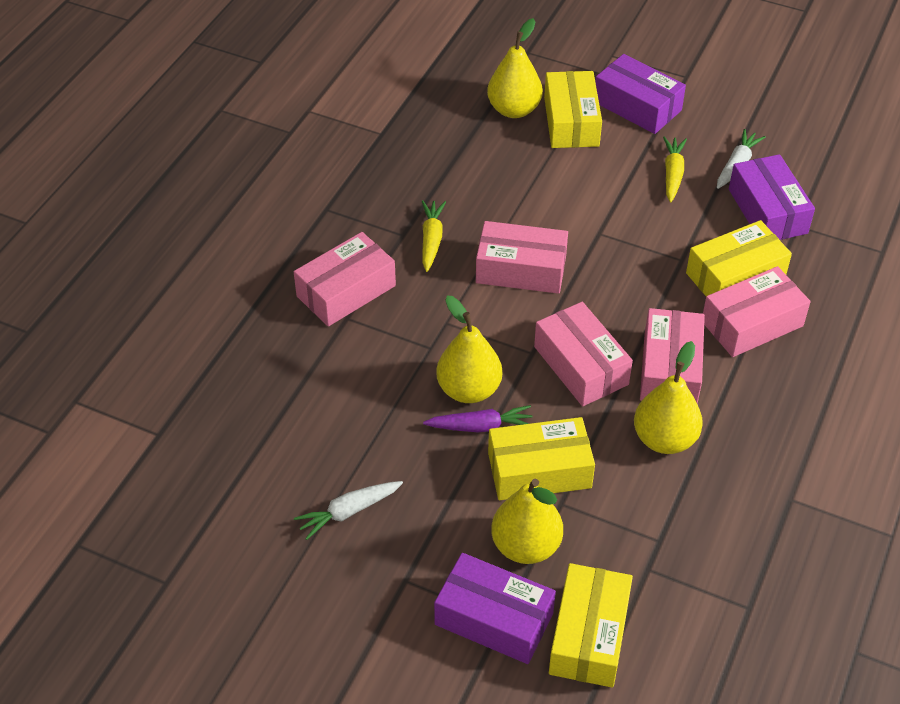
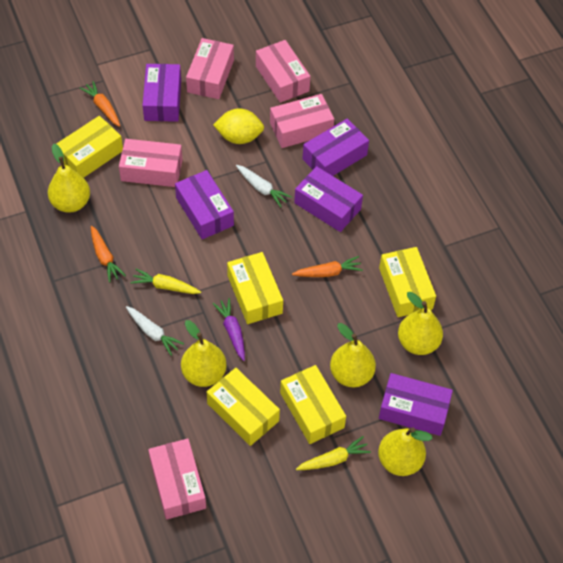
orange carrot: none = 0 -> [80,81,120,127] [91,226,126,283] [292,256,363,277] = 3
purple box: [434,553,556,664] [595,54,686,134] [729,154,815,240] = 3 -> [142,64,181,122] [175,170,234,239] [294,166,363,232] [303,118,369,176] [379,373,453,436] = 5
yellow box: [488,417,595,500] [544,71,602,148] [549,563,633,688] [686,220,792,296] = 4 -> [56,116,123,178] [207,368,280,446] [227,252,283,324] [280,365,346,444] [379,247,436,317] = 5
yellow lemon: none = 0 -> [213,108,264,144] = 1
yellow pear: [436,296,502,403] [487,18,543,118] [491,479,563,564] [634,341,703,454] = 4 -> [48,144,90,213] [181,320,227,387] [330,323,376,387] [378,427,433,476] [398,292,443,355] = 5

